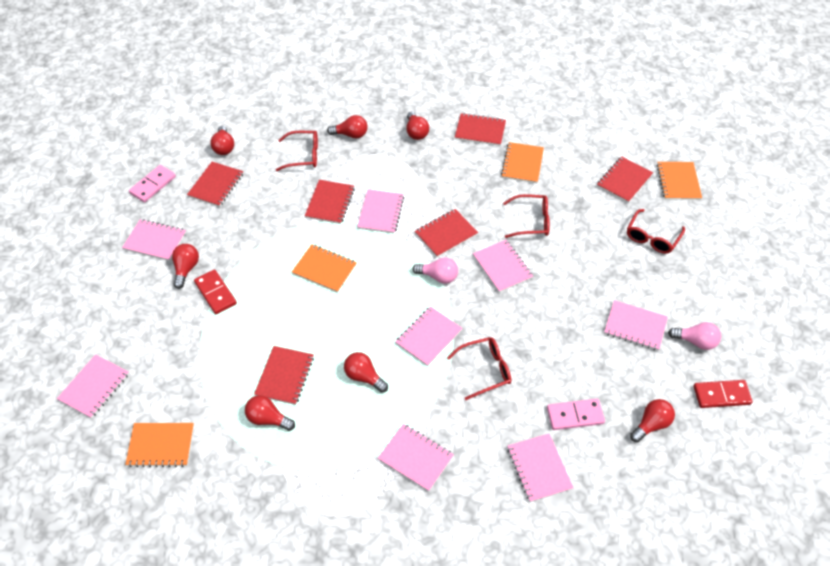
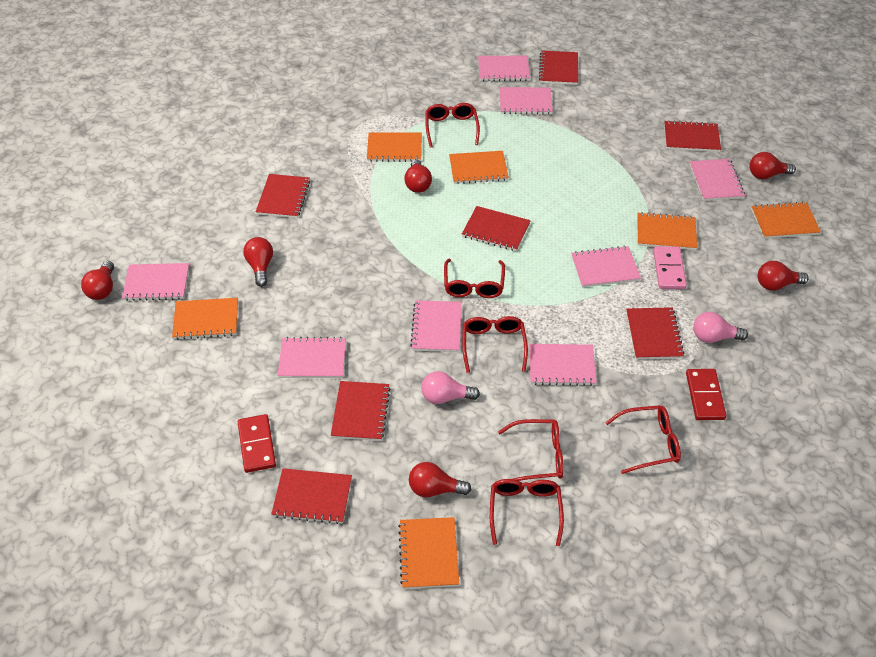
orange notebook: [125,423,194,467] [292,244,357,293] [501,142,544,183] [657,162,702,200] = 4 -> [172,298,238,340] [367,133,422,162] [398,517,459,589] [449,151,509,184] [637,212,697,250] [751,202,821,238] = 6
pink domino: [129,165,176,202] [547,399,605,430] = 2 -> [653,246,687,289] = 1
red glasses: [276,131,318,171] [447,337,511,400] [503,194,550,238] [627,209,685,254] = 4 -> [425,103,480,148] [444,259,505,298] [462,316,528,373] [490,479,564,546] [498,419,564,481] [605,405,681,474] = 6
red light bulb: [172,244,199,289] [210,126,234,155] [245,395,295,431] [327,115,368,139] [344,352,388,393] [406,112,429,140] [630,399,675,443] = 7 -> [81,261,114,300] [243,237,273,287] [404,159,432,193] [409,462,471,497] [749,152,796,179] [757,261,809,291] = 6
red notebook: [187,162,243,207] [254,346,314,405] [305,180,355,224] [415,209,478,257] [455,113,506,146] [597,157,653,203] = 6 -> [256,174,310,218] [271,468,352,524] [331,381,390,441] [462,206,531,251] [539,50,578,85] [626,307,684,359] [664,120,721,152] = 7

